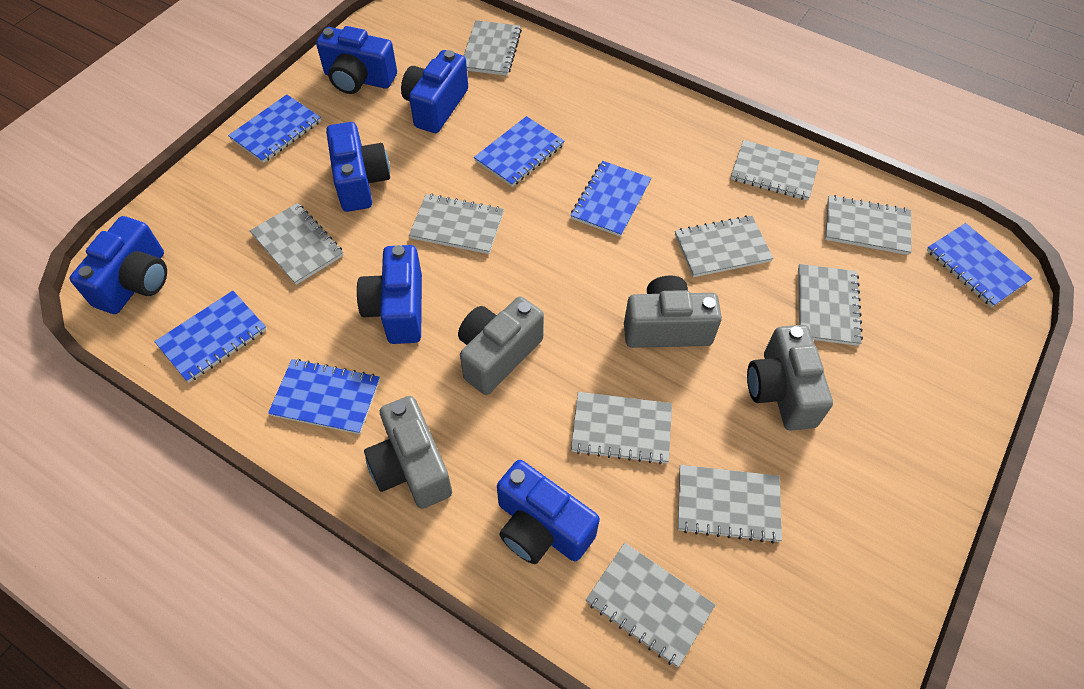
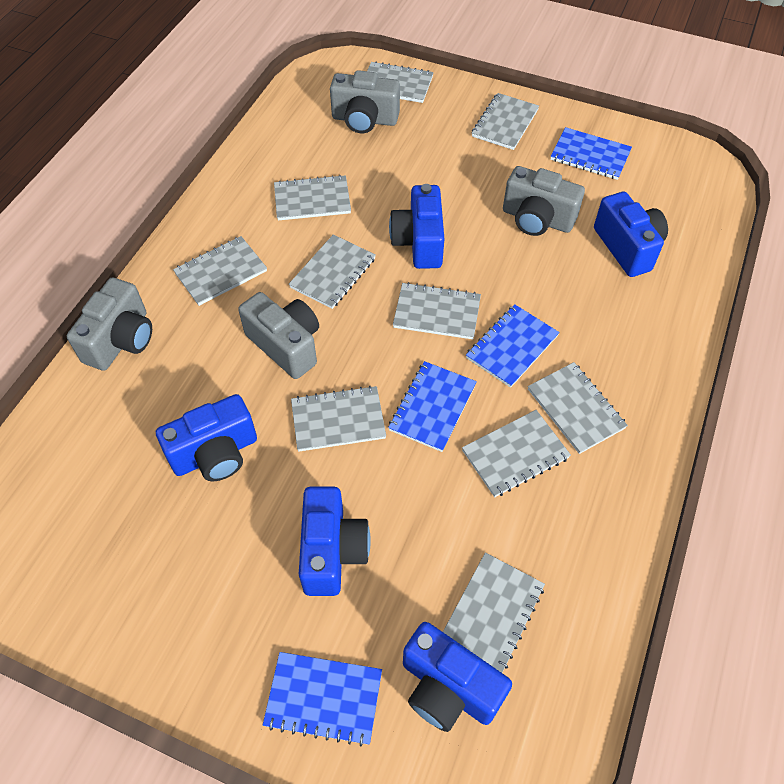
blue camera: [70,216,167,314] [316,26,397,94] [326,122,390,212] [357,245,422,344] [401,50,468,133] [497,460,600,564] = 6 -> [156,394,257,481] [299,487,371,596] [389,184,444,269] [403,622,512,732] [594,192,668,277] = 5
blue notebook: [154,291,267,383] [228,95,321,163] [268,359,380,434] [474,116,564,187] [571,161,651,237] [927,223,1033,307] = 6 -> [263,652,382,746] [388,361,477,452] [466,304,560,388] [551,127,632,180] = 4

